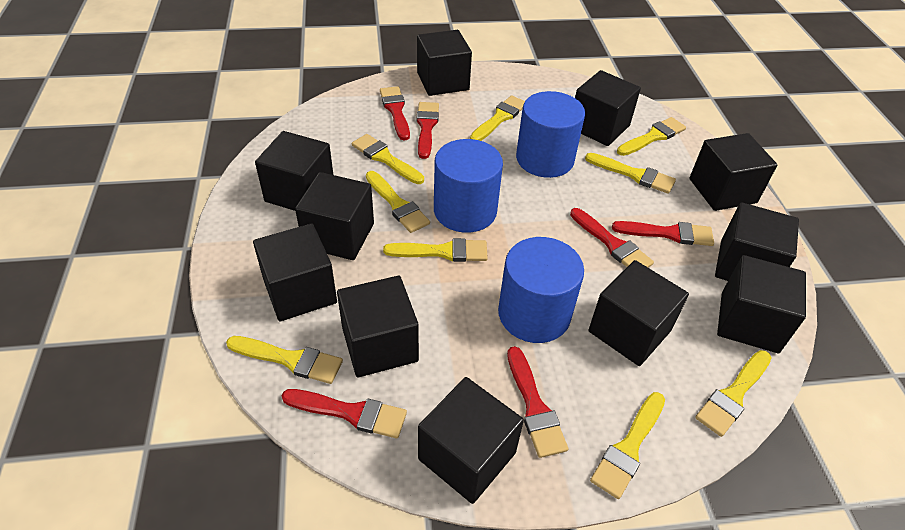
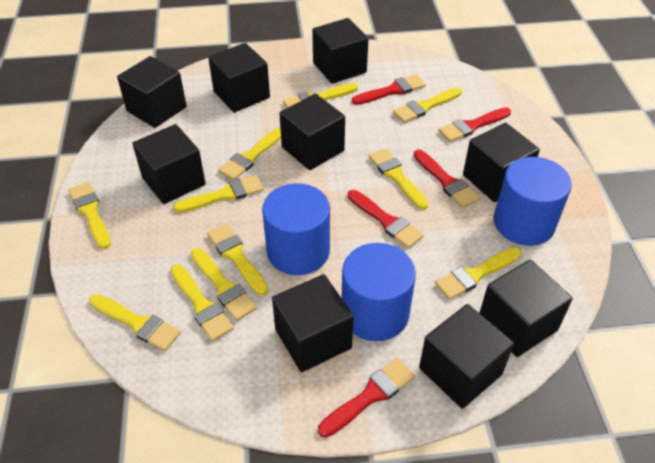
black cube: [253,224,337,321] [255,131,333,211] [295,172,374,260] [337,276,419,378] [417,30,472,96] [418,377,524,504] [575,70,641,146] [588,260,689,366] [689,133,777,211] [715,202,799,281] [717,255,806,353] = 11 -> [117,56,187,128] [132,124,206,204] [208,43,270,113] [272,274,354,372] [279,94,345,170] [312,18,369,84] [419,304,514,409] [463,123,540,202] [480,260,573,357] = 9
red brush: [282,389,407,438] [380,86,410,140] [416,102,439,159] [507,346,568,458] [570,208,654,267] [612,221,714,246] = 6 -> [318,358,415,438] [348,190,424,248] [352,74,426,105] [414,150,480,208] [438,107,511,142] = 5
yellow brush: [226,336,343,384] [352,134,424,184] [366,171,430,233] [383,238,488,262] [470,95,525,141] [585,153,676,194] [590,392,665,499] [617,117,686,156] [695,350,772,437] = 9 -> [68,182,111,249] [89,294,181,351] [171,264,234,341] [173,175,264,213] [191,248,257,321] [207,224,268,296] [218,128,281,180] [283,83,358,108] [369,148,428,210] [393,87,462,123] [435,247,521,300] = 11

